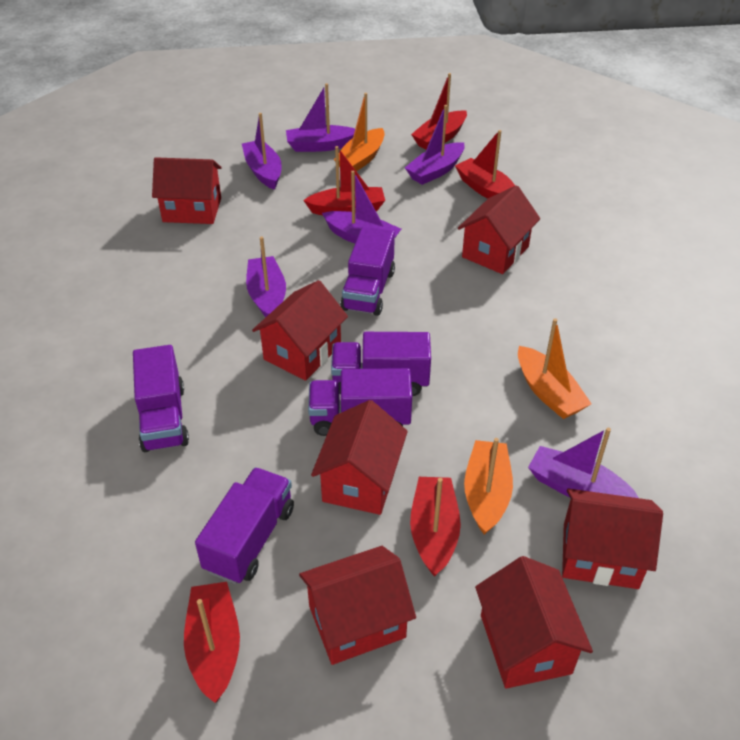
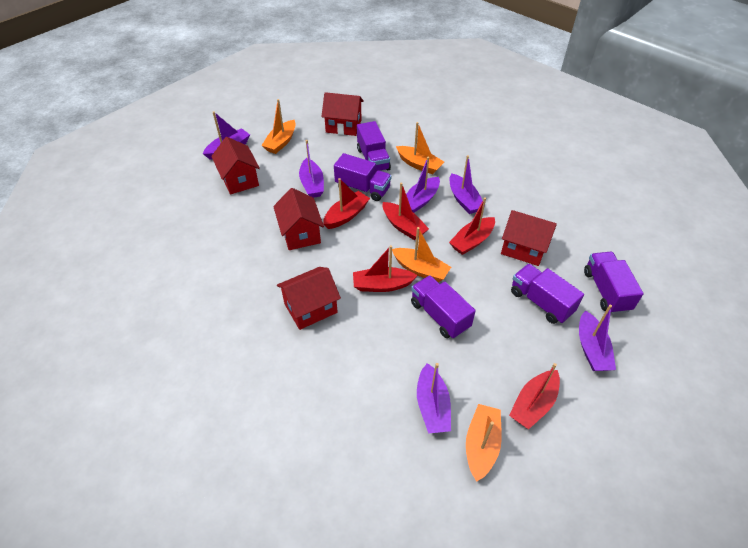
orange boat: [334,93,384,172] [464,438,513,535] [518,318,592,419] = 3 -> [261,99,296,154] [392,227,451,282] [396,122,444,174] [466,404,502,481] = 4
red house: [152,157,222,224] [252,280,348,381] [299,546,416,665] [311,400,408,515] [458,185,540,274] [475,556,593,689] [562,488,663,589] = 7 -> [211,137,260,195] [273,188,324,250] [277,267,341,330] [321,92,364,136] [501,210,557,266] = 5

